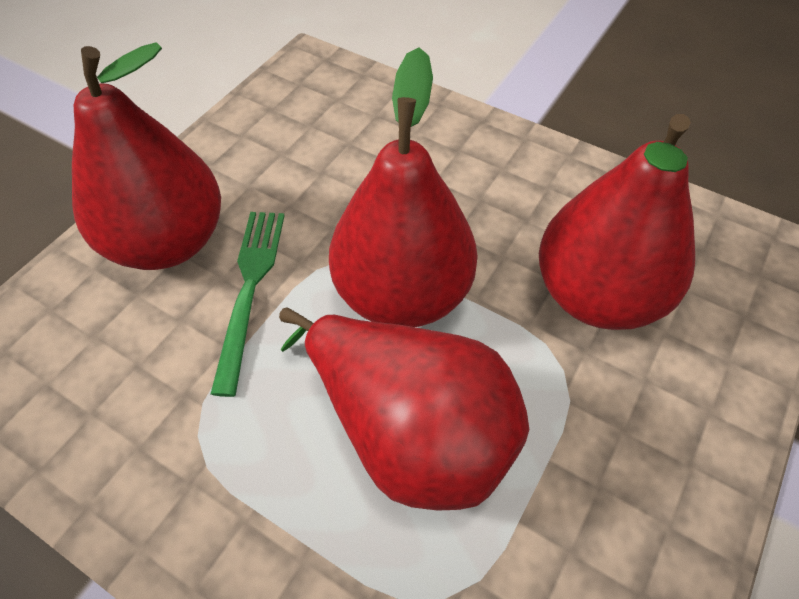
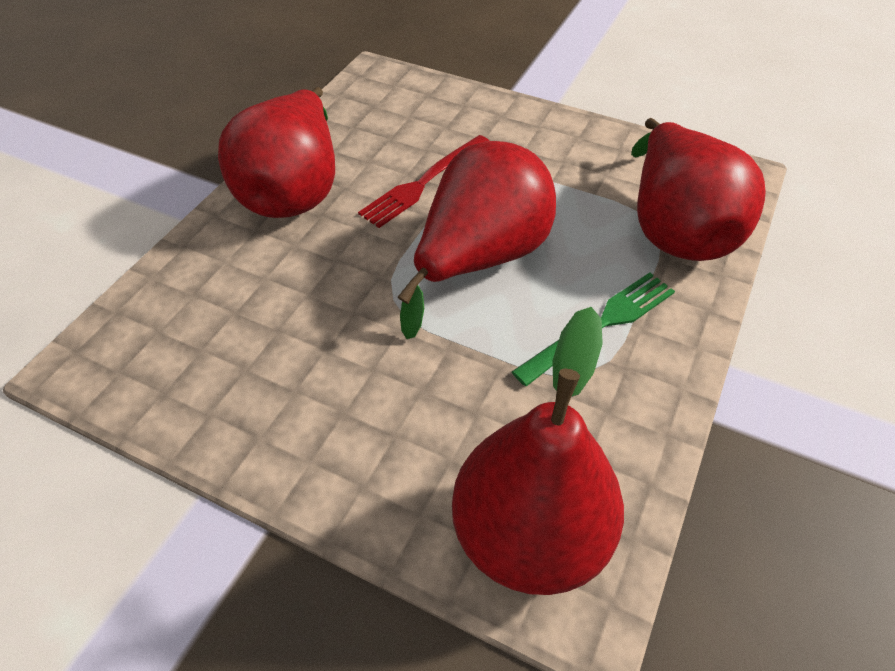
red fork: none = 0 -> [358,135,489,228] = 1

